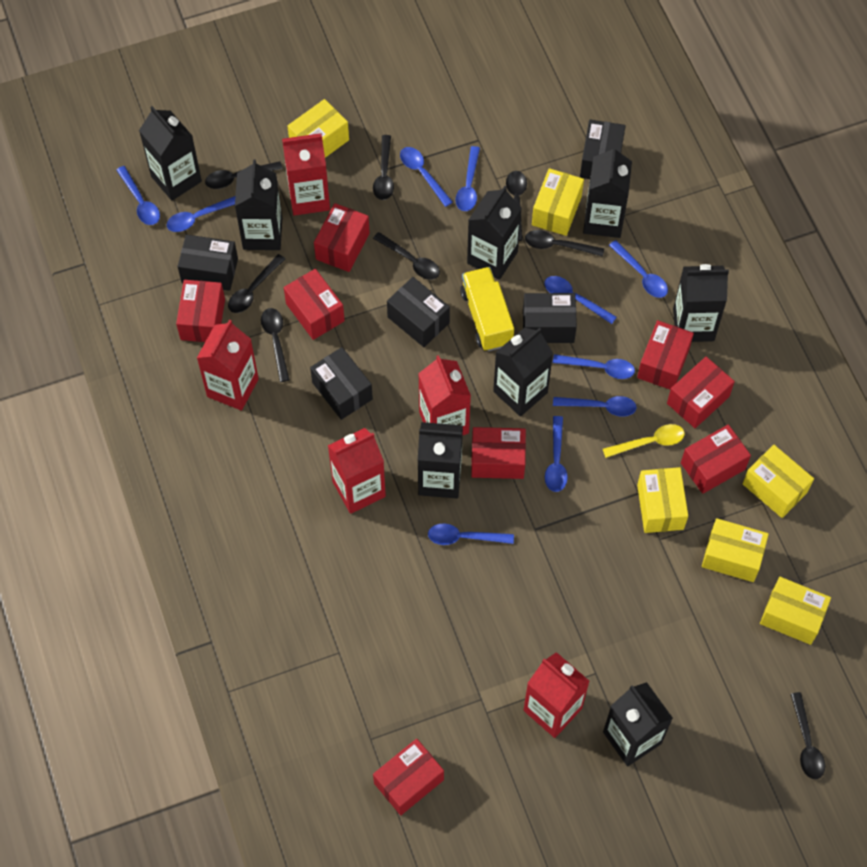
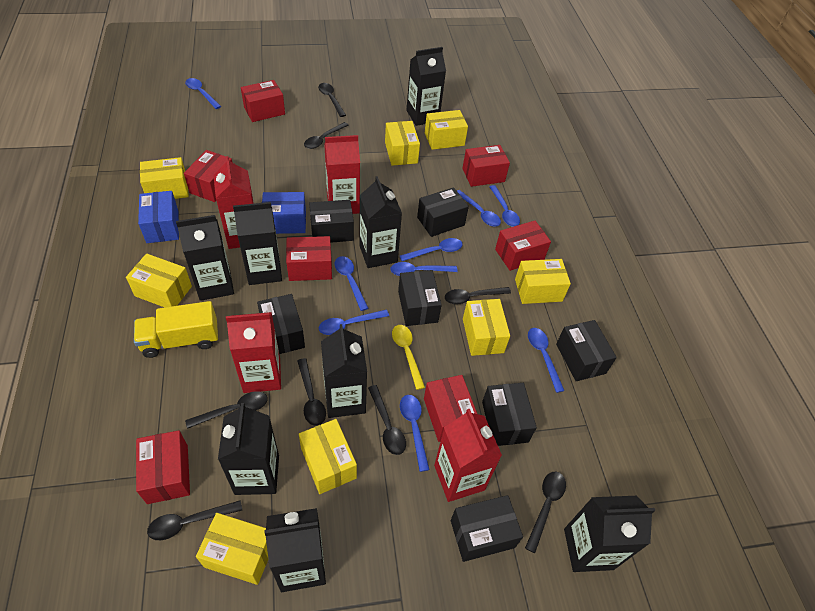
black box: [178,234,238,291] [310,347,373,420] [387,277,450,347] [523,293,577,343] [580,120,626,179] = 5 -> [257,294,305,354] [309,200,354,243] [398,270,442,326] [417,187,469,237] [451,495,523,562] [482,383,537,446] [556,320,617,381] = 7
blue box: none = 0 -> [138,191,179,243] [262,192,306,234] = 2
blue spoon: [116,166,160,225] [167,196,235,232] [400,147,453,207] [428,523,514,545] [456,146,480,211] [544,276,617,324] [545,416,568,492] [552,354,635,379] [553,396,637,417] [609,240,668,298] = 10 -> [185,78,221,109] [319,310,389,335] [335,256,368,311] [390,262,458,276] [400,238,463,261] [400,395,430,472] [457,190,501,227] [489,185,520,227] [528,328,565,393] = 9
red box: [176,280,225,342] [284,269,345,340] [314,203,370,272] [373,739,444,815] [471,427,526,479] [637,320,694,390] [667,357,735,428] [681,424,751,494] = 8 -> [136,430,190,504] [184,150,232,202] [241,80,285,122] [286,236,332,281] [424,375,477,442] [462,145,510,187] [495,221,551,271] = 7
red carton: [197,319,259,411] [282,133,330,216] [328,428,386,514] [418,355,471,435] [523,652,590,738] = 5 -> [213,156,254,249] [226,312,281,393] [324,135,360,214] [434,409,502,502] = 4
yellow box: [288,99,349,158] [532,168,584,236] [637,467,688,533] [702,518,769,582] [743,445,814,518] [760,577,831,645] = 6 -> [126,253,192,307] [140,157,189,199] [196,513,268,585] [299,419,357,494] [385,121,420,166] [425,110,468,150] [463,299,510,356] [515,259,571,304] = 8

